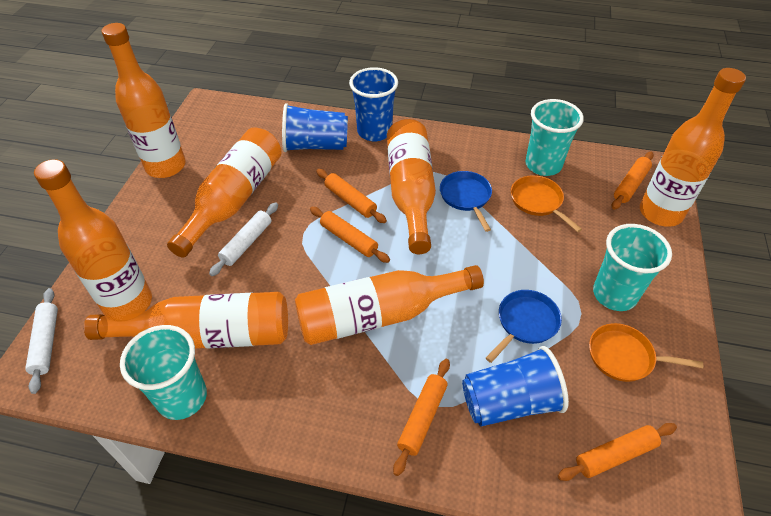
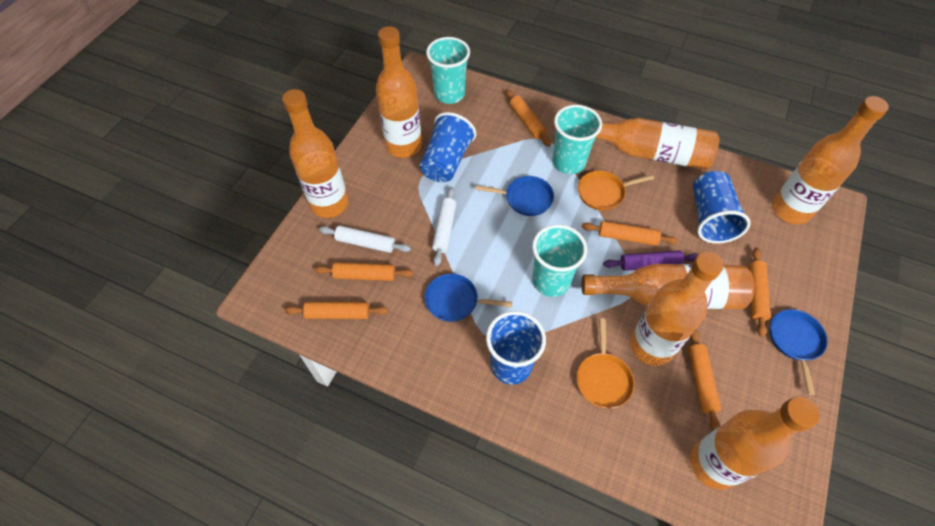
blue pan: [440,171,492,232] [486,290,562,363] = 2 -> [424,274,512,322] [475,176,554,216] [769,309,828,395] = 3
orange rolling pin: [310,207,390,263] [316,169,387,223] [393,359,450,476] [558,423,677,481] [612,152,654,210] = 5 -> [285,302,388,319] [314,262,413,281] [506,89,551,147] [582,221,678,246] [688,330,721,431] [749,248,771,337] = 6
purple rolling pin: none = 0 -> [603,250,698,271] = 1

